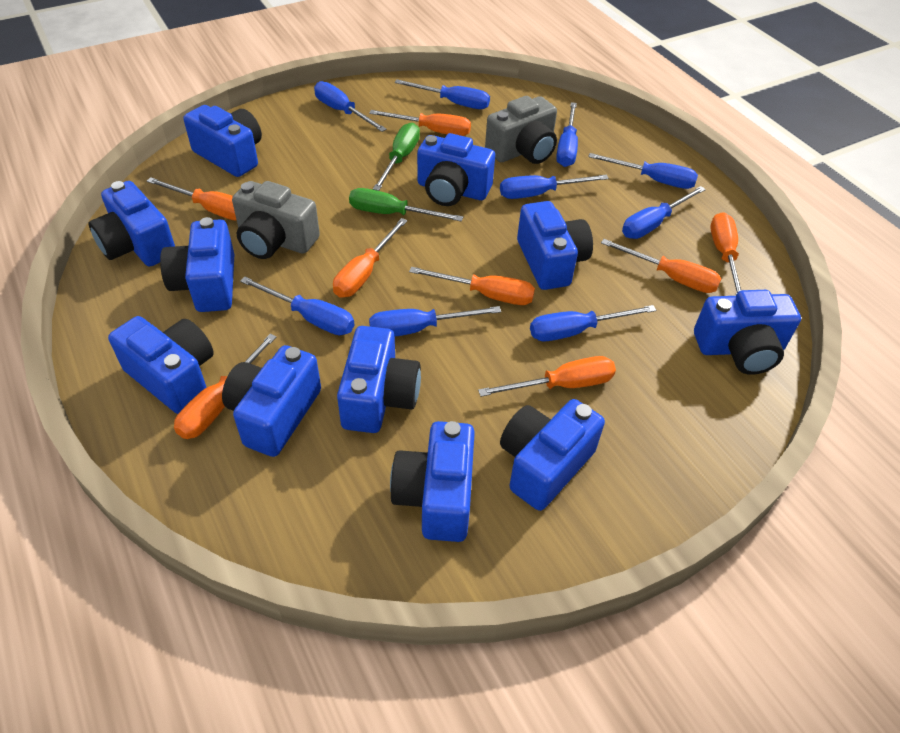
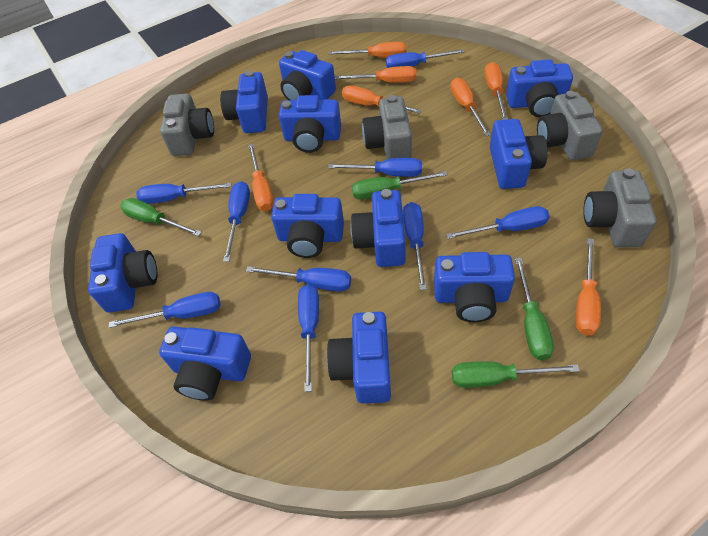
green screwdriver: [349,188,463,222] [373,123,420,191] = 2 -> [120,198,202,236] [352,171,448,199] [452,361,580,388] [515,257,554,360] = 4
grey camera: [232,181,320,259] [485,96,557,164] = 2 -> [160,93,214,156] [362,95,412,160] [537,91,603,160] [583,168,656,247] = 4
orange screwdriver: [147,177,237,221] [174,334,277,439] [333,218,407,298] [369,110,471,136] [409,267,535,305] [478,356,616,397] [601,239,721,293] [710,212,741,295] = 8 -> [248,144,274,211] [329,42,407,58] [335,66,416,83] [342,85,422,114] [450,78,491,136] [484,62,508,120] [575,238,601,335] = 7

